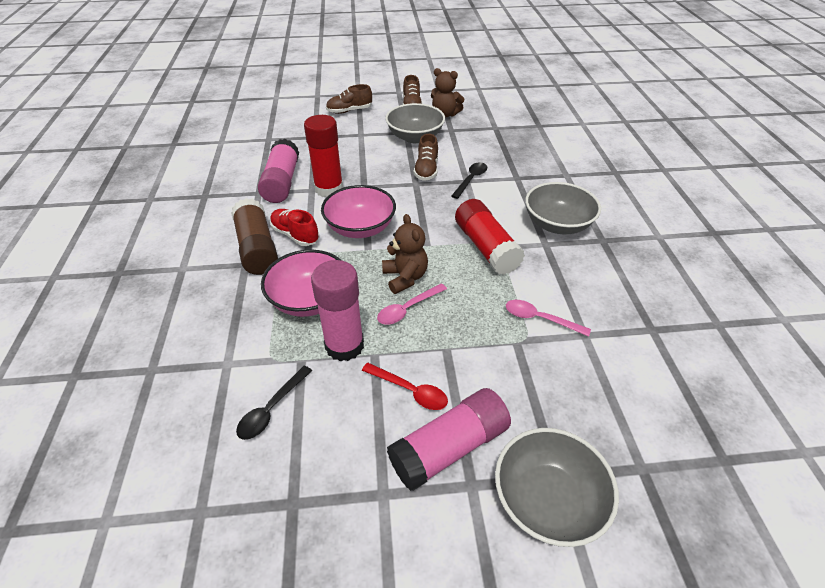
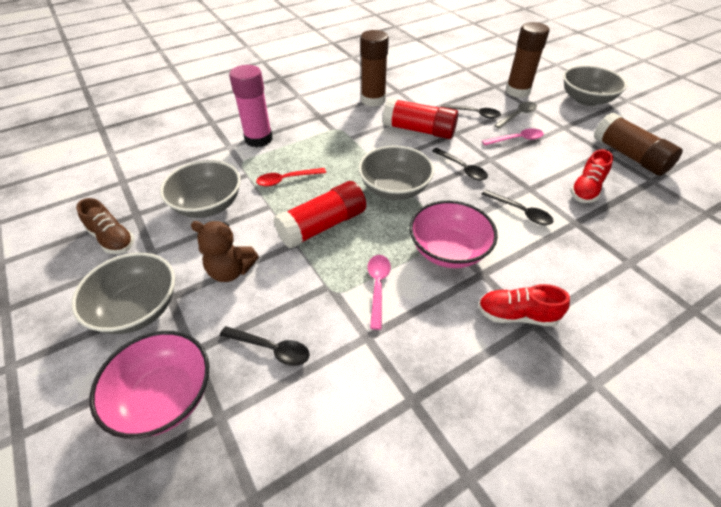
black spoon: [236,366,312,440] [451,162,487,199] = 2 -> [220,326,310,366] [432,148,488,181] [441,104,501,118] [482,190,553,225] = 4
brown glue stick: [231,198,278,275] = 1 -> [360,30,389,107] [505,22,550,98] [594,113,683,176] = 3
brown shoe: [326,84,372,114] [403,75,423,105] [414,134,438,181] = 3 -> [76,198,135,254] = 1
brown teddy bear: [382,214,428,294] [431,68,464,118] = 2 -> [191,221,259,282] = 1
grey bowl: [385,103,445,143] [495,428,619,547] [525,182,601,234] = 3 -> [71,253,175,334] [160,160,241,218] [358,145,434,200] [563,65,627,106] = 4
grey spoon: none = 0 -> [494,102,537,129] = 1
pink glue stick: [258,139,299,203] [311,260,364,361] [387,388,511,491] = 3 -> [229,65,273,148] = 1
red shoe: [270,209,319,246] = 1 -> [478,284,570,326] [570,149,613,203] = 2

